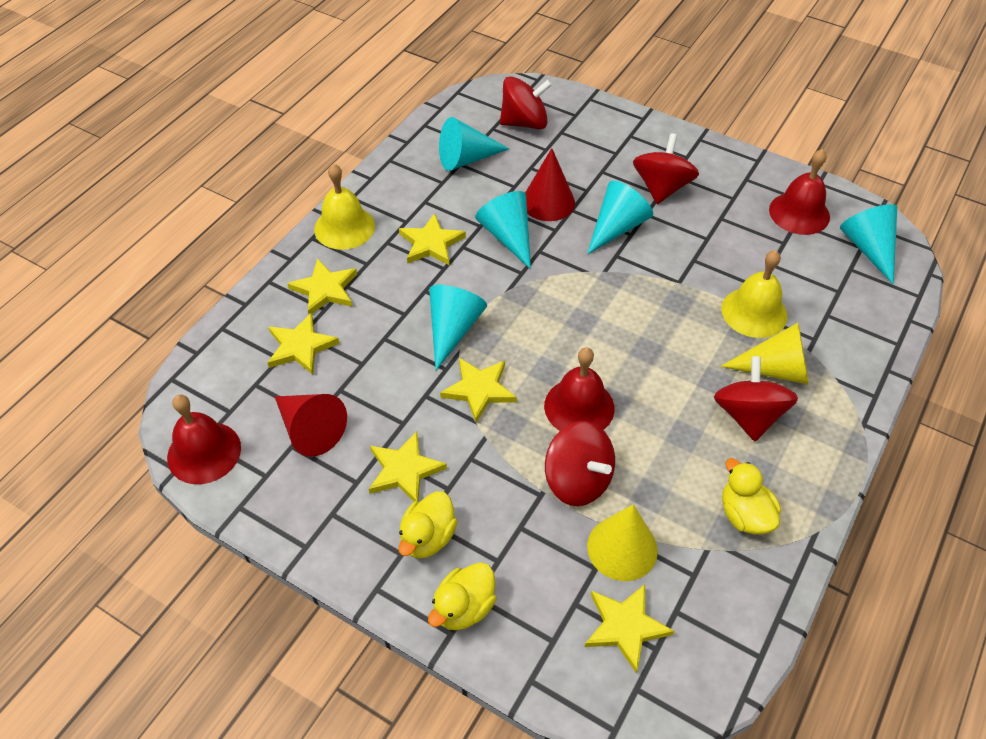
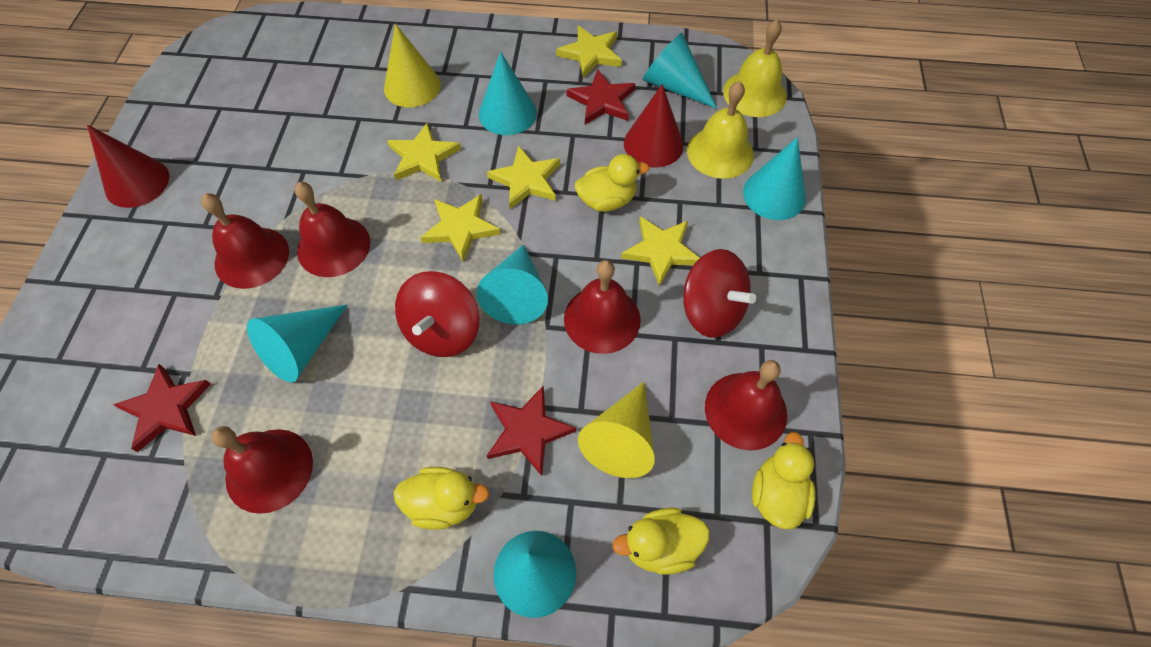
red bell: [167,395,241,484] [544,347,614,431] [769,149,830,235] = 3 -> [201,193,289,289] [211,426,313,514] [294,182,370,277] [564,260,641,354] [705,360,787,450] = 5
red spinning top: [500,76,552,129] [545,421,615,506] [633,133,699,204] [714,356,798,441] = 4 -> [395,271,479,357] [683,249,756,338] = 2
red star: none = 0 -> [113,364,211,452] [487,386,576,476] [566,69,635,125] = 3
turquoise cone: [429,285,487,370] [439,117,509,171] [475,191,531,269] [587,181,653,254] [840,204,897,285] = 5 -> [247,305,348,382] [477,244,548,325] [479,52,537,135] [493,531,576,618] [642,33,717,109] [743,137,806,220] = 6
yellow duck: [398,491,458,559] [428,562,496,630] [722,458,781,534] = 3 -> [393,467,489,530] [575,154,649,212] [612,508,710,575] [752,432,815,529] = 4
yellow star: [267,313,339,375] [287,258,357,314] [369,431,447,501] [399,213,466,265] [440,358,517,423] [585,584,674,673] = 6 -> [387,123,461,182] [420,194,501,262] [487,145,560,209] [556,25,622,78] [621,216,699,287] = 5

